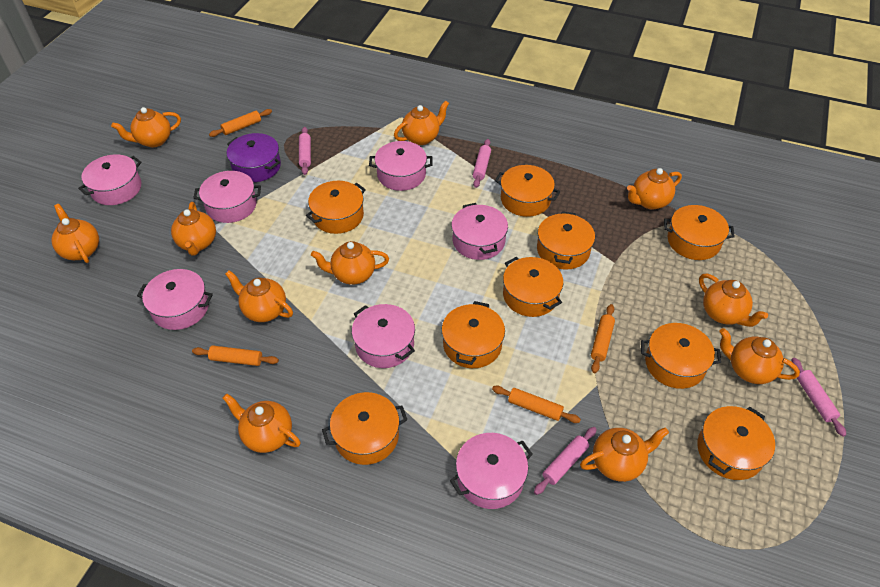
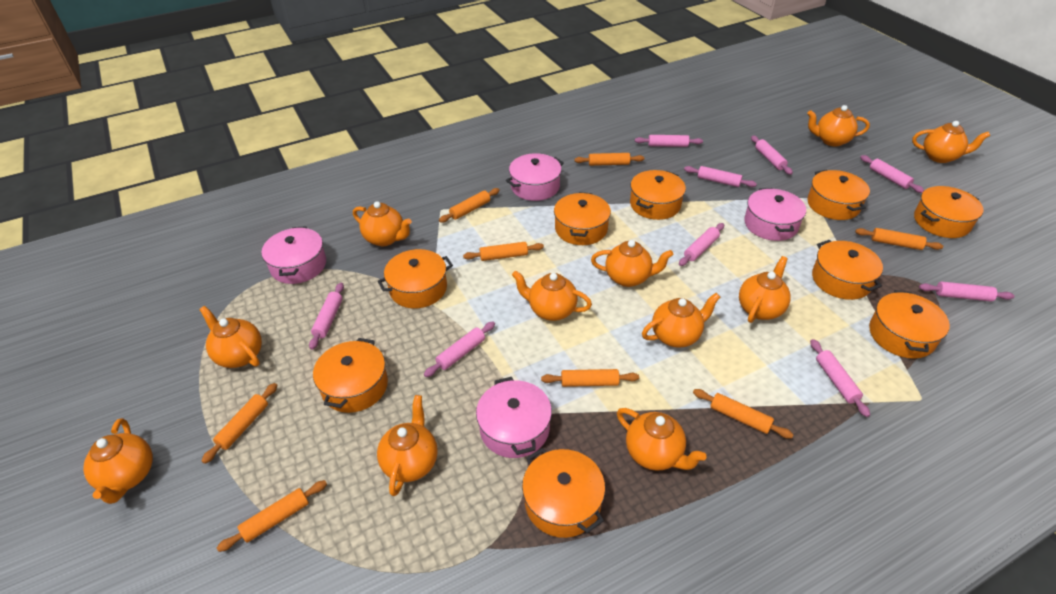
orange rolling pin: [192,346,279,366] [209,109,272,137] [492,386,581,423] [591,304,615,373] = 4 -> [202,383,277,464] [217,480,327,552] [439,188,500,223] [463,242,544,261] [541,369,639,387] [574,153,644,166] [693,389,794,439] [855,228,943,250] = 8
pink pot: [78,154,142,205] [137,269,213,330] [194,171,261,223] [352,304,415,368] [369,141,432,191] [450,433,533,509] [451,203,508,260] = 7 -> [262,226,326,284] [476,377,552,458] [506,153,564,201] [744,188,806,241] = 4
pink rolling pin: [299,127,311,175] [473,139,491,188] [534,427,597,495] [791,358,846,437] = 4 -> [309,283,344,350] [424,321,495,377] [635,135,703,147] [679,223,724,266] [684,166,757,187] [751,136,793,175] [810,339,870,417] [860,155,925,193] [919,281,1015,302] = 9
purple pot: [227,133,281,182] = 1 -> none = 0

